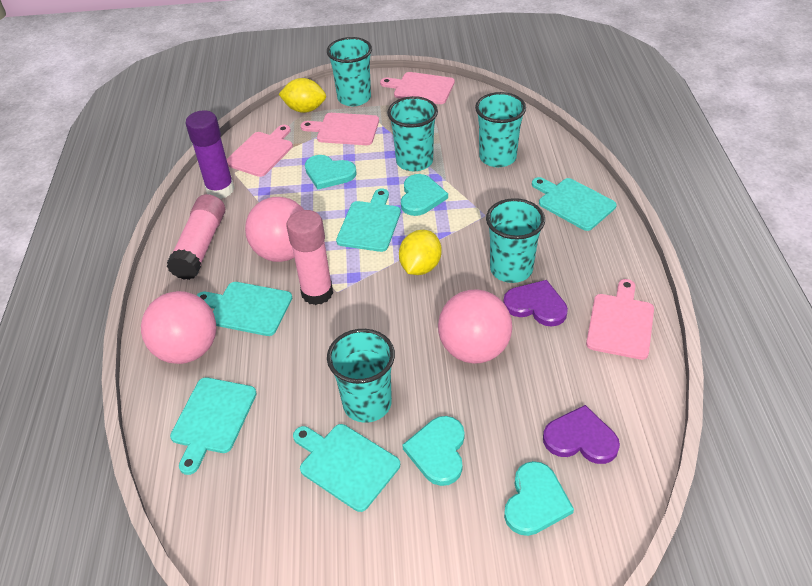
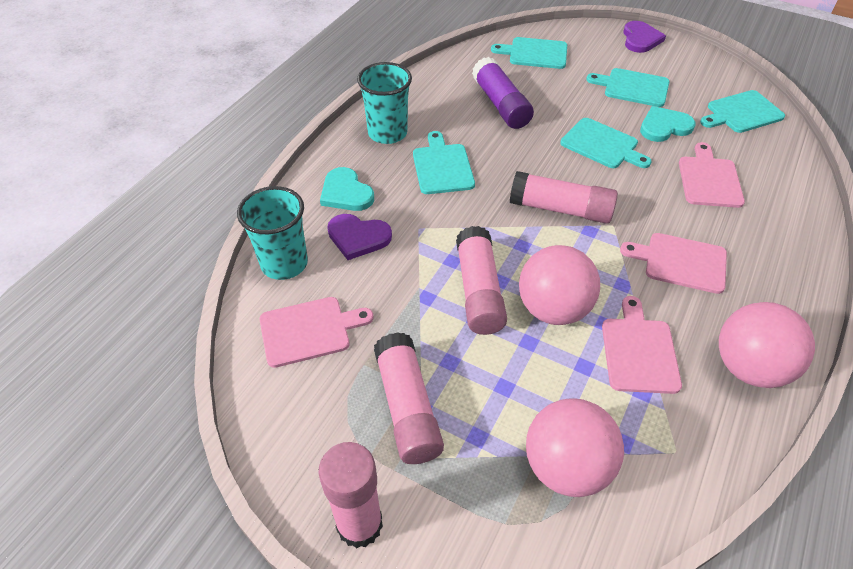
pink glue stick: [166,194,225,280] [286,210,333,305] = 2 -> [318,442,383,549] [374,332,444,464] [456,226,507,335] [510,171,618,224] = 4
turquoise cup: [327,37,372,106] [327,329,395,423] [387,96,438,171] [475,92,526,167] [486,198,545,283] = 5 -> [237,186,308,280] [357,62,412,144] = 2
turquoise heart: [305,155,357,190] [401,174,448,216] [402,416,465,486] [504,461,574,536] = 4 -> [320,167,374,211] [640,106,695,142] = 2
yellow lemon: [279,78,326,113] [399,230,441,275] = 2 -> none = 0

